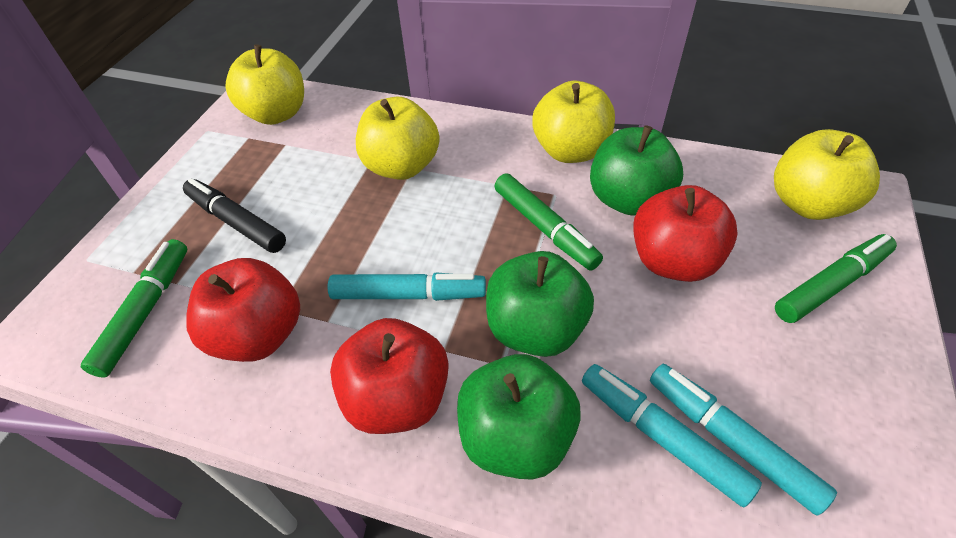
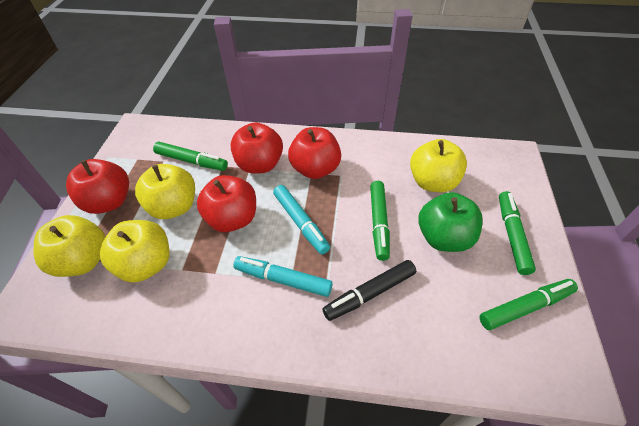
green apple: [457,354,581,480] [486,251,594,357] [590,125,683,216] = 3 -> [418,192,483,252] = 1
green marker: [81,239,187,378] [494,173,603,271] [775,234,897,323] = 3 -> [153,142,228,171] [370,181,390,261] [479,279,578,330] [499,191,536,275] = 4
red apple: [186,258,300,362] [330,318,449,434] [633,185,738,282] = 3 -> [66,159,129,214] [197,175,256,232] [230,122,283,174] [288,127,341,179] = 4
turquoise marker: [328,272,486,301] [582,364,762,507] [650,364,837,516] = 3 -> [233,256,333,297] [273,185,330,254] = 2

